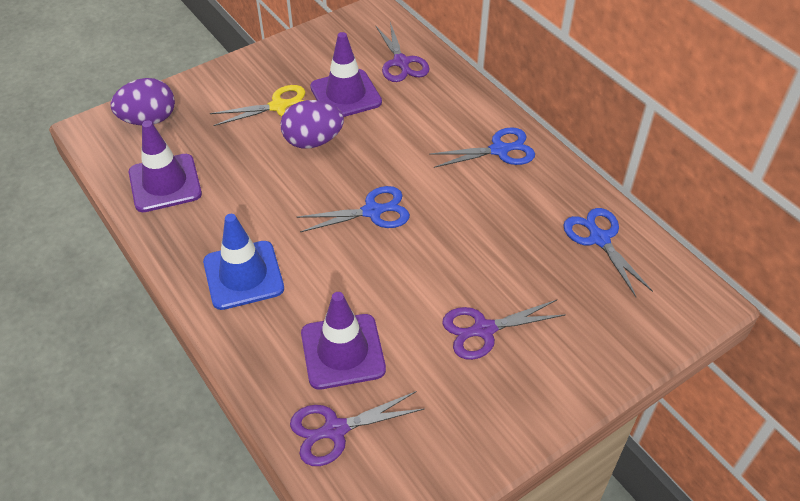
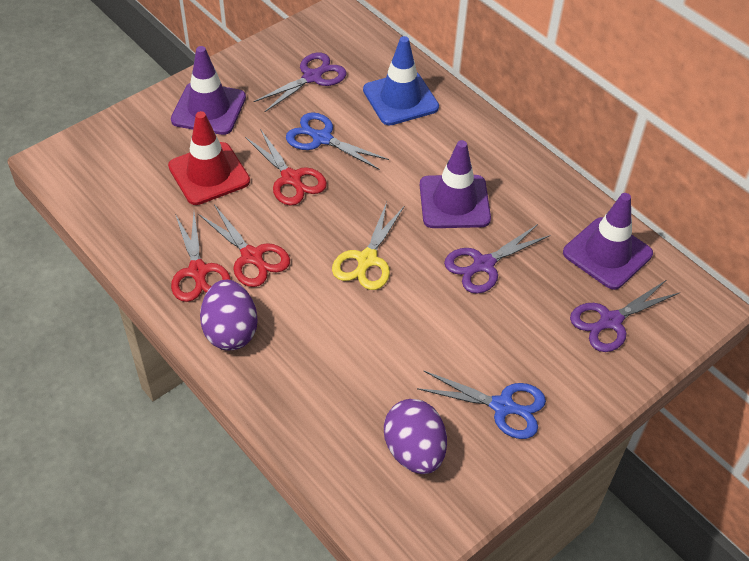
blue scissors: [297,186,410,232] [429,127,535,168] [563,208,653,297] = 3 -> [286,112,389,170] [417,370,546,439] = 2
red scissors: none = 0 -> [171,213,231,302] [198,204,290,287] [245,129,327,206] = 3
red traffic cone: none = 0 -> [168,111,250,205] = 1

